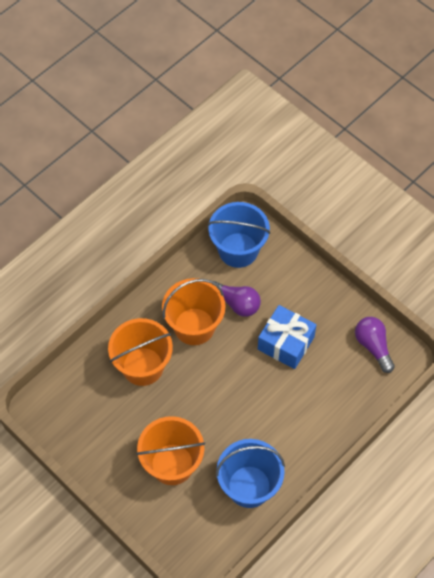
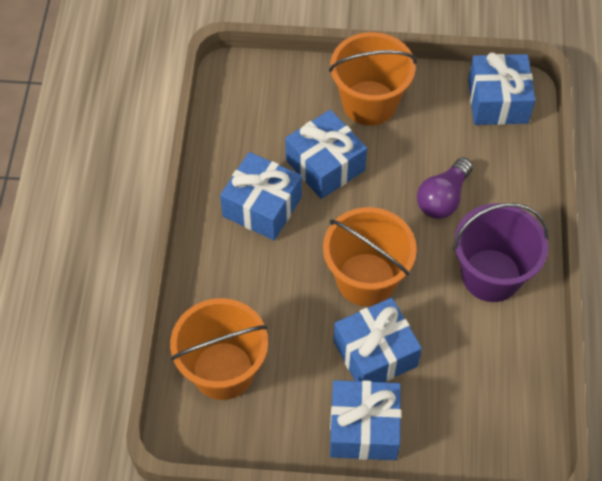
blue bucket: [208,202,271,268] [216,439,285,508] = 2 -> none = 0
blue gift: [258,305,316,369] = 1 -> [220,152,302,240] [285,110,367,199] [330,380,401,460] [334,298,422,382] [468,52,535,125] = 5
purple bucket: none = 0 -> [453,203,548,302] = 1
purple light bulb: [213,281,261,317] [355,317,395,373] = 2 -> [417,158,473,219] = 1

